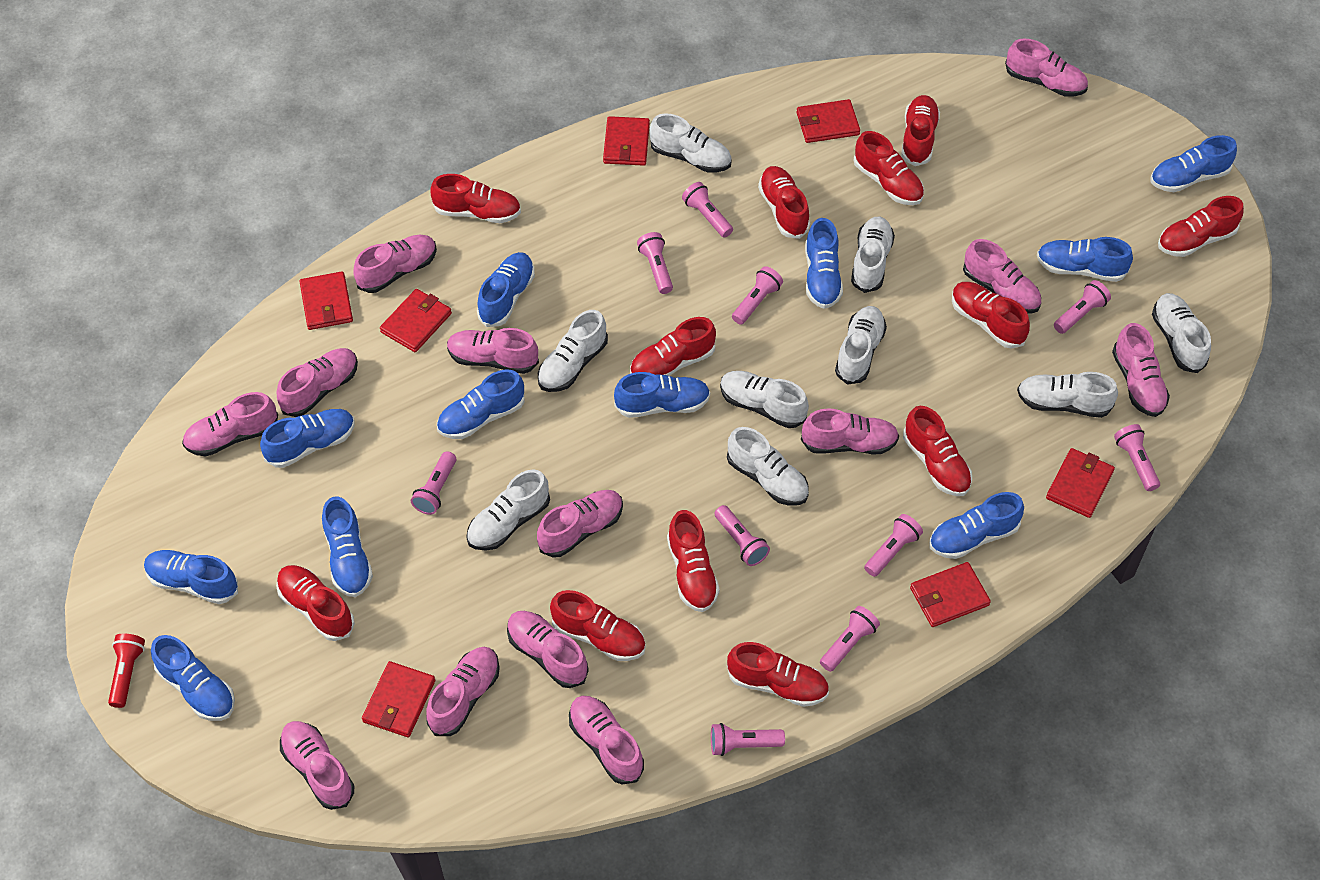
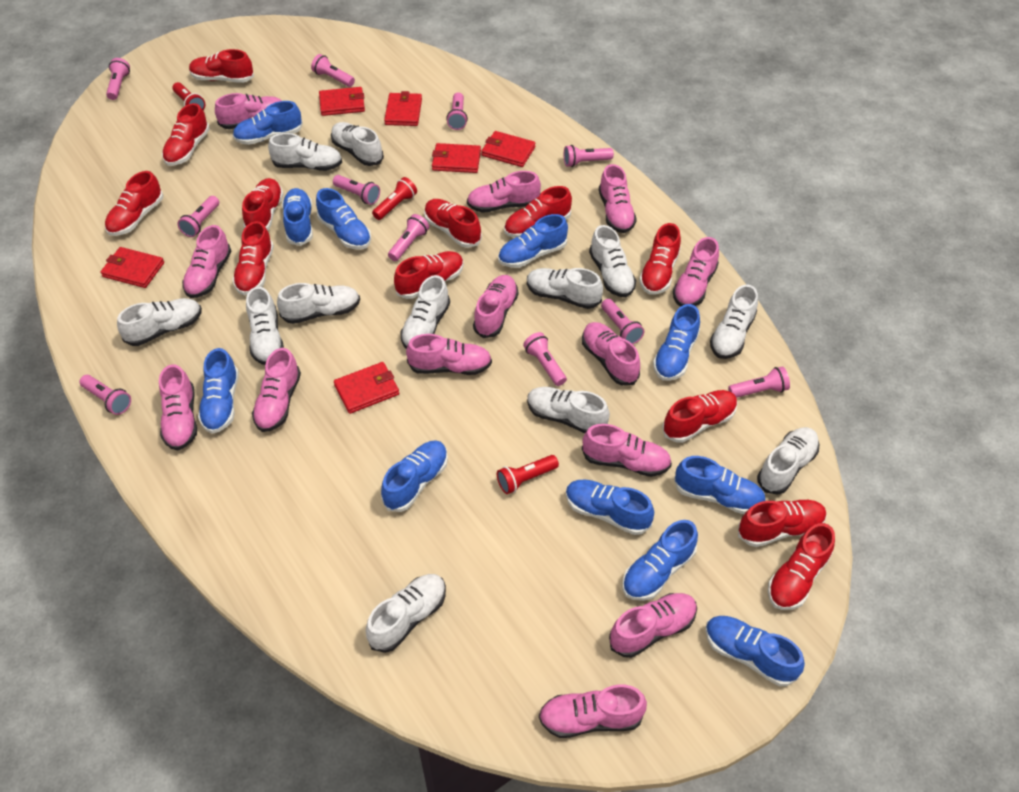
pink flashlight: [411,451,456,515] [637,232,673,294] [682,182,733,238] [711,723,785,756] [715,505,770,566] [732,266,783,325] [820,606,880,672] [864,514,923,577] [1054,280,1111,334] [1114,424,1160,491] = 10 -> [80,375,131,415] [106,58,130,100] [177,196,219,237] [311,54,355,87] [333,175,380,205] [388,214,429,261] [446,92,468,130] [523,332,567,386] [564,145,614,167] [601,299,644,344] [728,366,790,398] = 11
red flashlight: [108,634,145,708] = 1 -> [172,82,205,110] [372,177,417,220] [497,455,559,494] = 3
red wallet: [299,271,353,330] [362,661,435,738] [380,289,452,352] [603,116,650,166] [797,99,860,143] [910,562,991,627] [1046,448,1115,518] = 7 -> [100,247,164,288] [319,87,365,116] [334,362,400,414] [384,91,422,126] [432,143,481,173] [481,131,536,167] = 6
white shoe: [466,469,550,551] [538,310,608,392] [649,114,732,173] [720,371,809,428] [727,427,809,505] [835,306,887,385] [851,217,895,293] [1017,372,1118,418] [1152,293,1211,373] = 9 -> [117,298,202,346] [246,287,284,365] [268,133,342,171] [277,283,360,324] [331,122,384,166] [366,574,446,653] [401,275,450,349] [527,268,603,309] [527,387,610,433] [589,225,636,297] [710,284,758,359] [757,427,819,495] = 12

